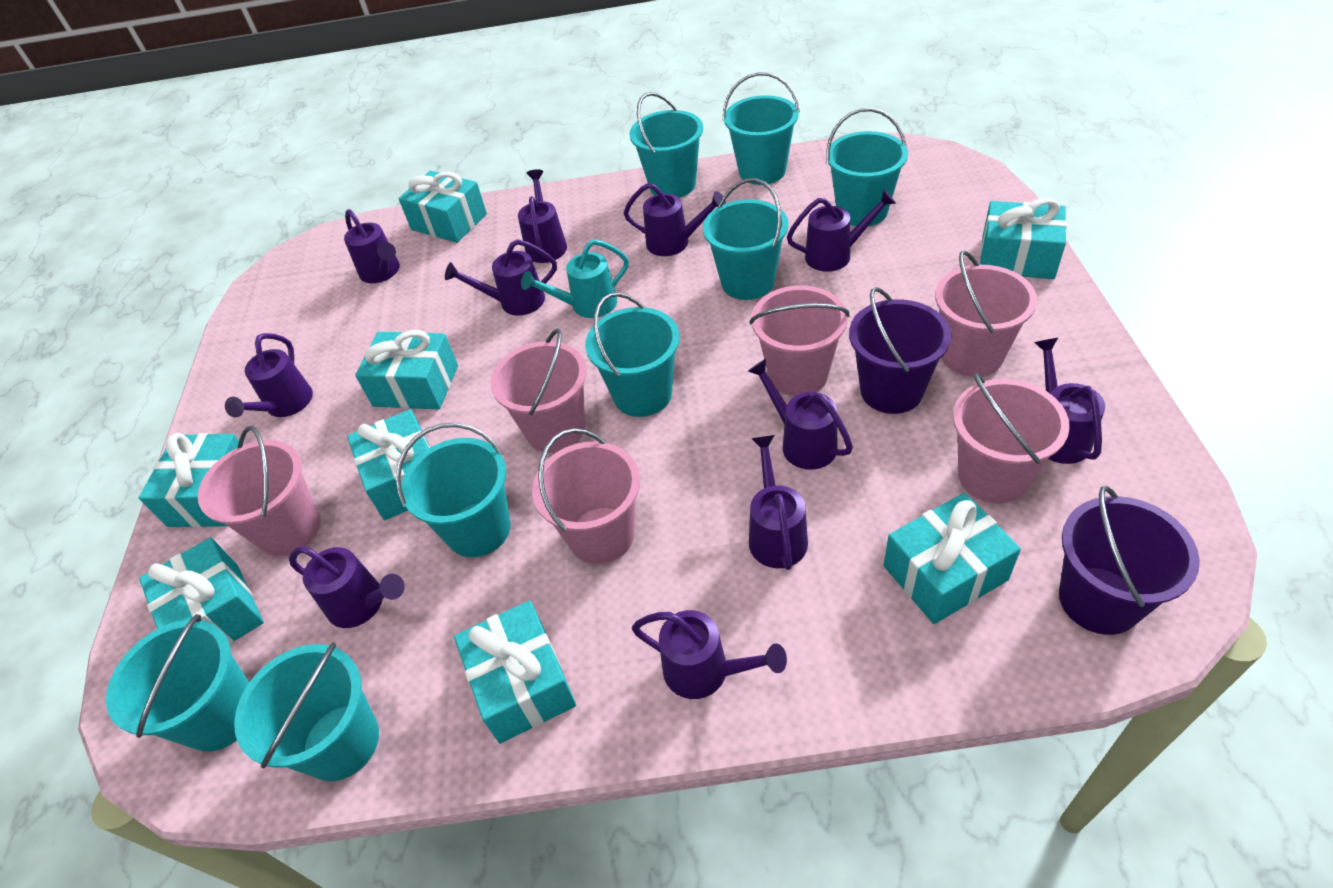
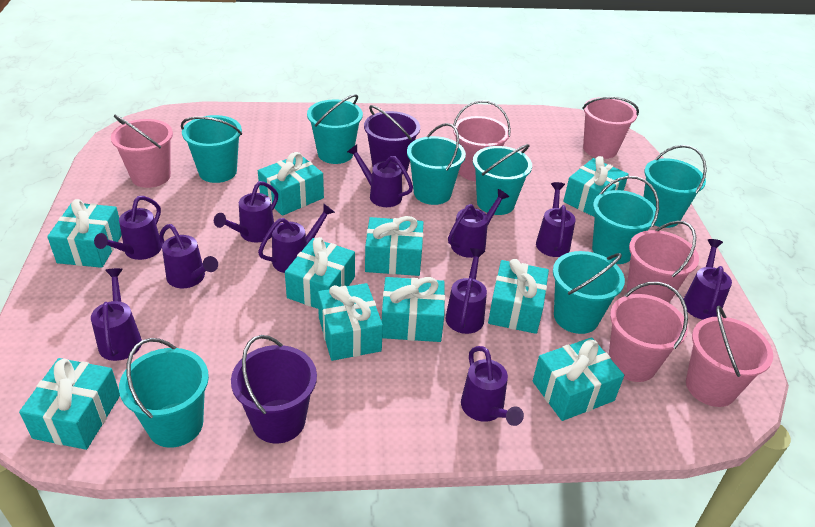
turquoise gift: [139,433,239,527] [139,537,264,645] [347,409,430,520] [355,330,458,410] [398,171,487,243] [454,601,576,744] [884,493,1021,624] [980,198,1067,279] = 8 -> [19,358,120,450] [47,199,122,268] [258,152,324,216] [285,237,355,309] [318,283,383,361] [365,216,423,276] [382,277,445,342] [488,259,549,334] [533,337,624,421] [563,156,629,217] = 10
turquoise watering can: [521,239,629,318] = 1 -> none = 0

